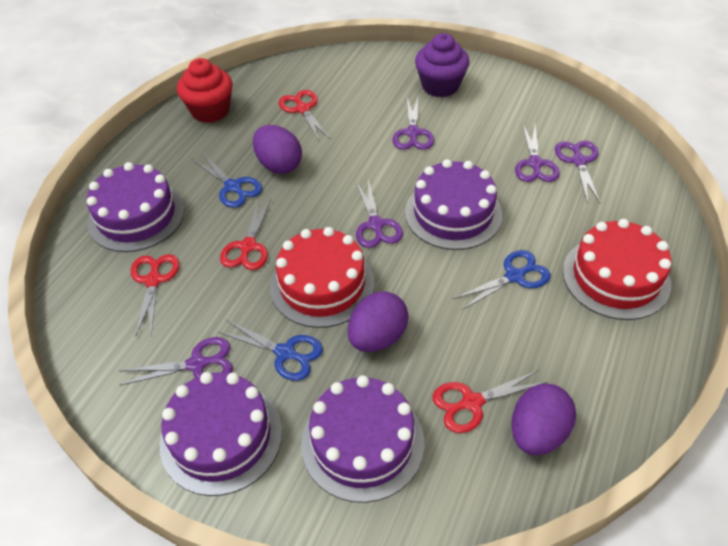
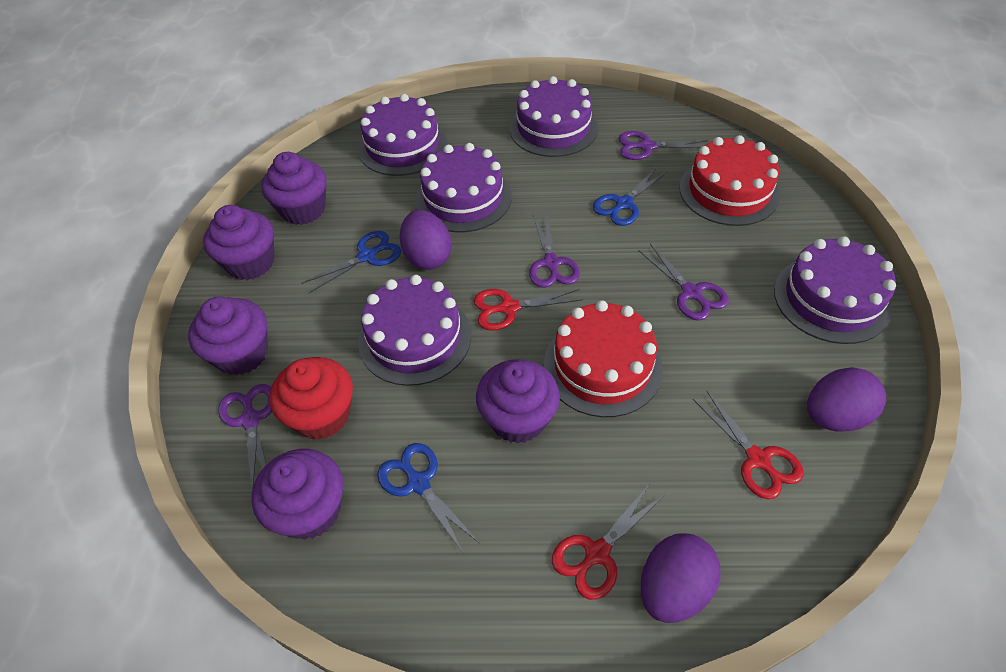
purple cake: [87,162,185,252] [160,372,282,496] [301,375,424,503] [405,159,502,250] = 4 -> [358,94,448,176] [358,275,471,386] [415,143,512,233] [510,76,598,157] [774,236,896,344] = 5
purple cupcake: [415,33,470,97] = 1 -> [188,296,268,375] [203,205,274,280] [252,449,343,540] [261,152,327,225] [476,359,560,444] = 5
purple scissors: [120,337,233,386] [356,179,403,248] [392,97,434,150] [515,125,560,182] [555,140,601,204] = 5 -> [218,384,272,490] [529,213,580,288] [618,131,709,160] [639,244,729,321] = 4
red scissors: [131,254,179,337] [220,198,271,270] [279,90,331,141] [433,370,547,433] = 4 -> [474,289,583,331] [552,485,665,600] [693,390,804,499] = 3

